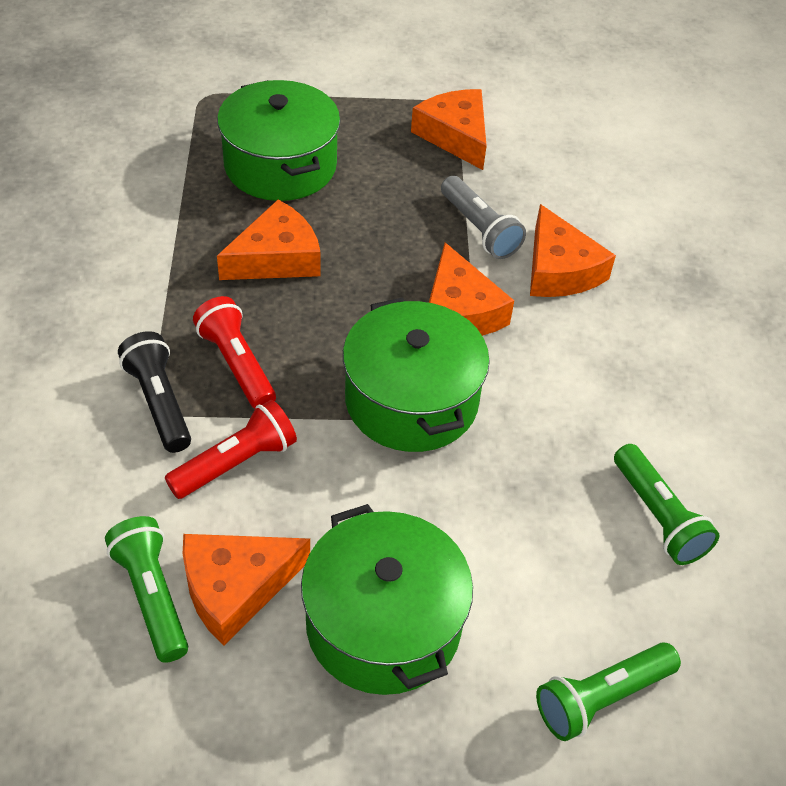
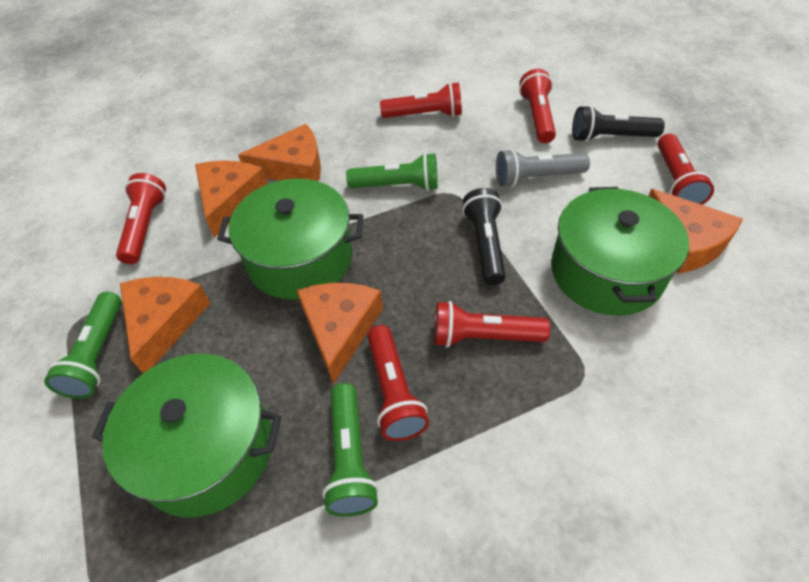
black flashlight: [118,331,191,453] = 1 -> [462,188,506,285] [572,105,665,142] = 2
red flashlight: [165,400,297,499] [193,296,276,409] = 2 -> [116,173,166,264] [367,325,429,441] [380,82,462,118] [434,301,550,348] [519,69,556,143] [657,134,714,205] = 6

